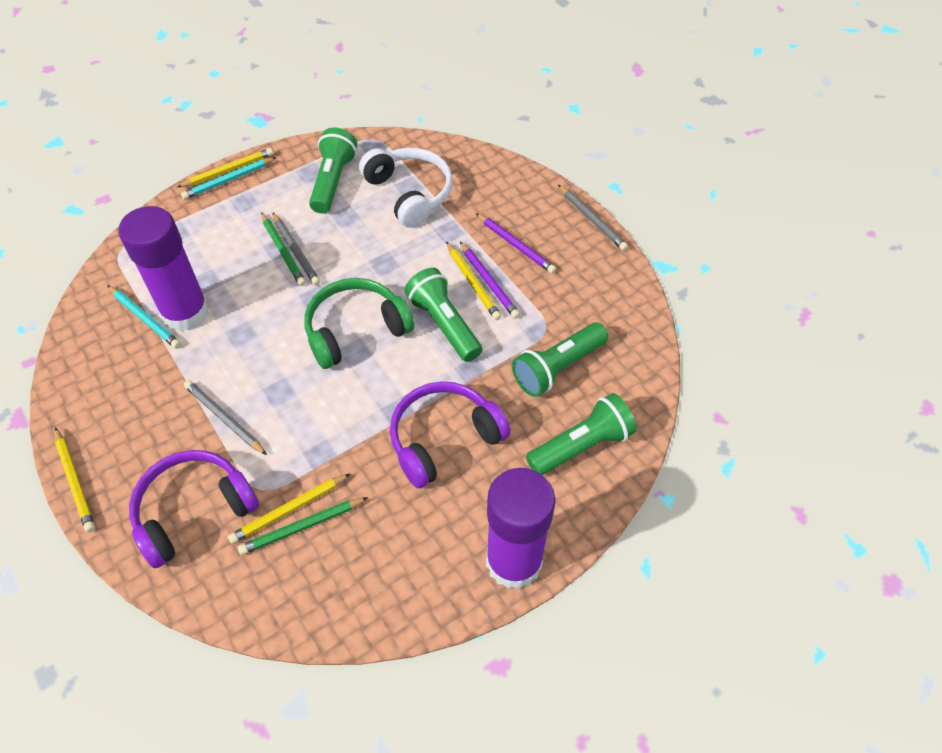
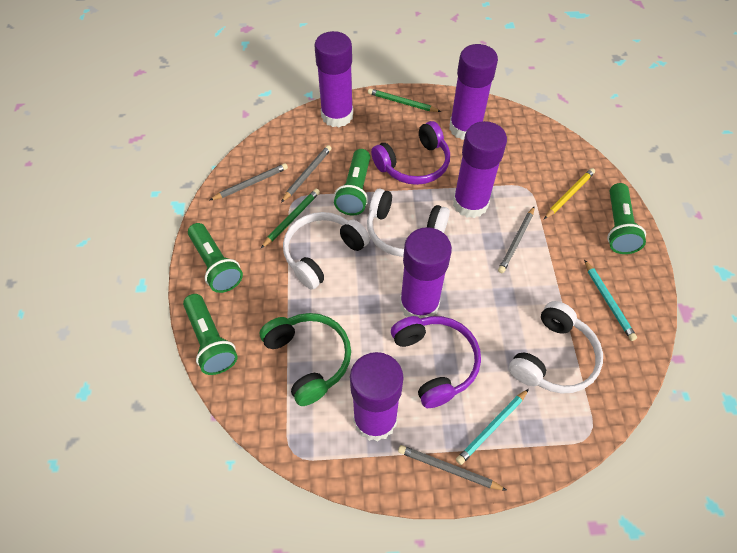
grey pencil: [184,380,267,455] [272,212,320,285] [558,185,628,251] = 3 -> [210,163,288,200] [281,145,332,202] [398,445,507,491] [498,206,535,273] = 4
purple glue stick: [118,206,209,332] [486,468,555,589] = 2 -> [314,31,353,127] [350,352,404,442] [400,227,452,319] [449,44,498,140] [453,121,507,218] = 5
purple pencil: [460,242,520,319] [476,213,556,274] = 2 -> none = 0
white headphones: [359,148,453,228] = 1 -> [283,212,370,290] [367,189,450,257] [509,301,603,393] = 3
yellow pencil: [55,427,95,532] [177,148,273,187] [228,474,350,544] [446,241,501,320] = 4 -> [544,168,595,219] = 1

